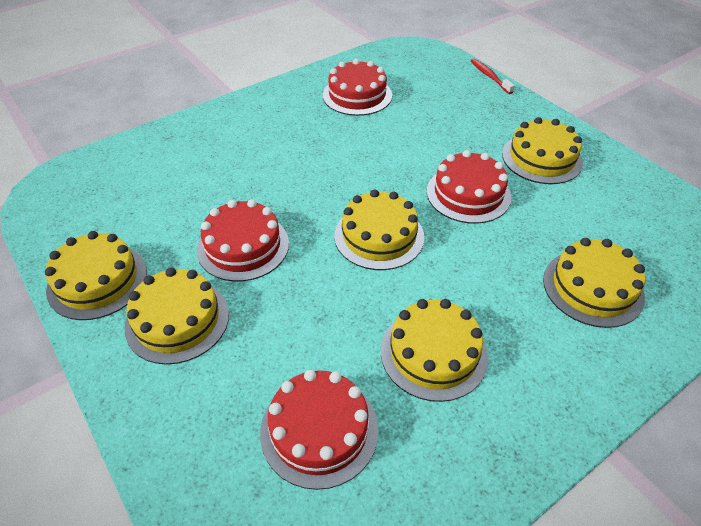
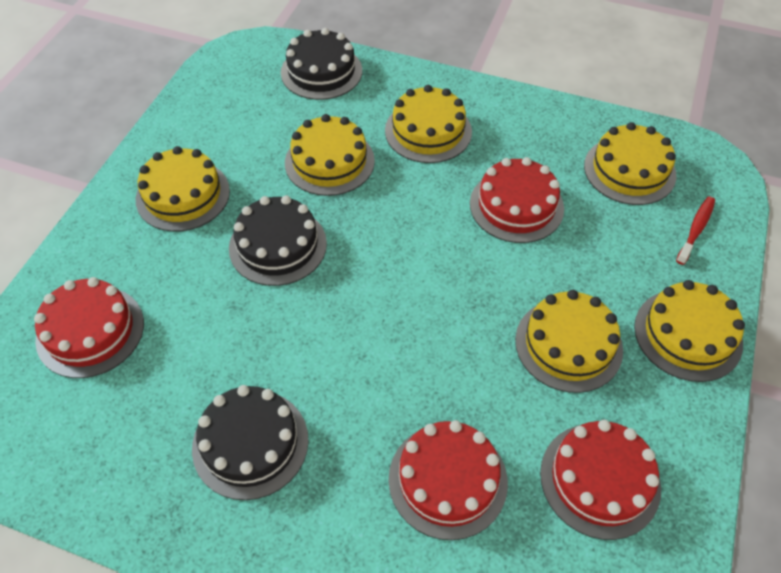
black cake: none = 0 -> [192,385,309,500] [229,195,327,286] [281,28,362,100] = 3

